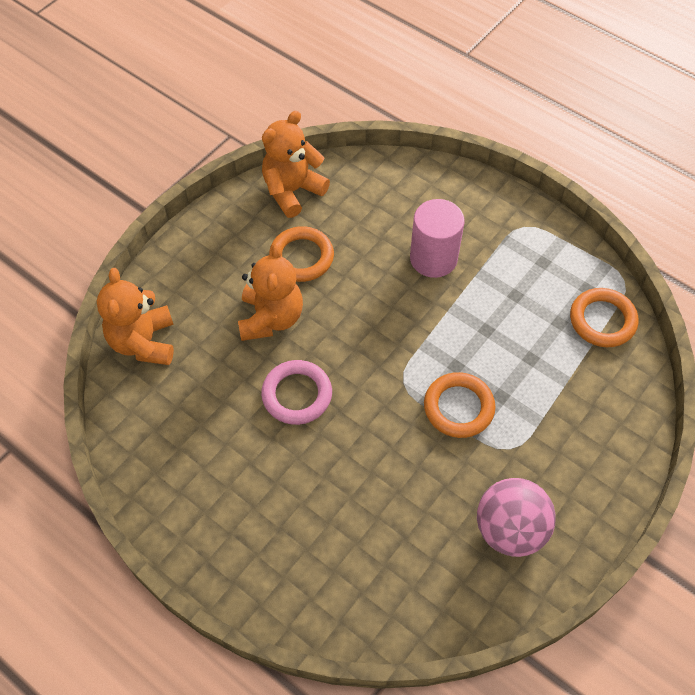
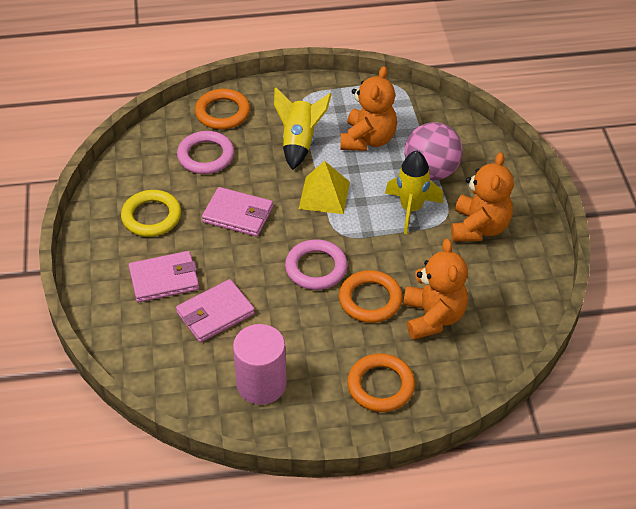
pink ring: [261,360,332,425] = 1 -> [177,131,234,174] [285,240,347,290] = 2
pink wallet: none = 0 -> [129,251,199,302] [176,279,255,343] [202,187,273,237] = 3
yellow pyramid: none = 0 -> [299,161,350,214] = 1
yellow ring: none = 0 -> [121,190,181,237] = 1
yellow rocket: none = 0 -> [274,87,332,170] [385,150,443,234] = 2

